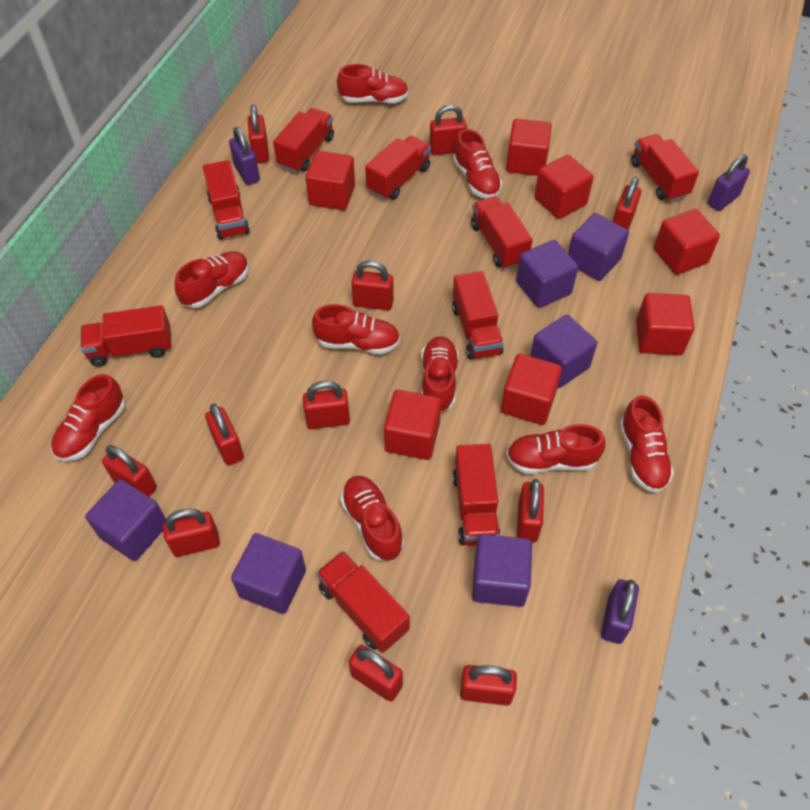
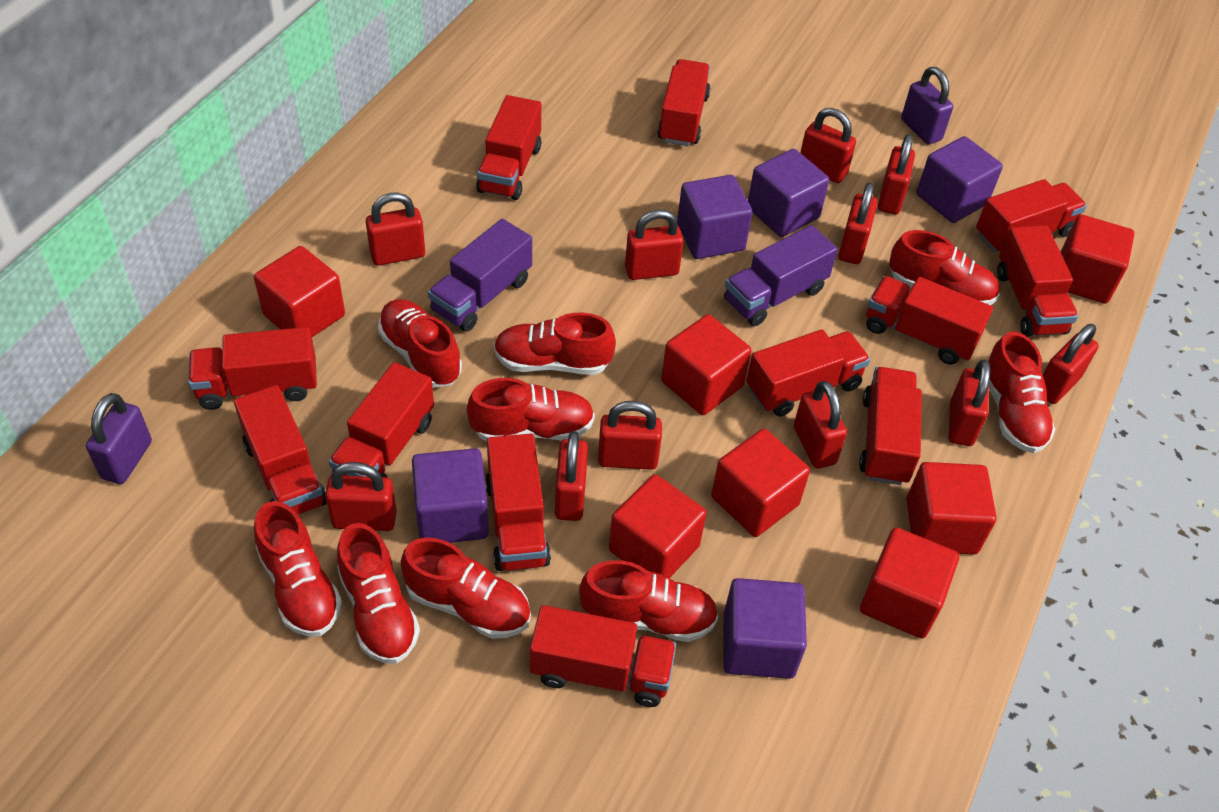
purple cube: [85,479,166,561] [231,533,306,614] [472,534,532,607] [516,240,578,308] [530,315,597,388] [568,213,629,281] = 6 -> [412,448,489,543] [677,175,753,259] [723,578,807,679] [748,149,829,237] [916,136,1003,223] = 5
purple padlock: [229,127,260,185] [601,579,639,644] [708,154,750,211] = 3 -> [86,393,152,484] [901,67,953,144] = 2
purple truck: none = 0 -> [428,219,532,332] [724,225,838,326] = 2
red truck: [81,305,172,367] [203,160,250,240] [273,108,334,172] [316,551,410,653] [365,136,431,200] [452,271,504,360] [453,444,501,546] [471,196,533,269] [631,134,699,202] = 9 -> [188,327,317,410] [234,385,327,514] [329,362,434,478] [476,95,541,200] [485,434,551,571] [530,605,676,707] [657,59,710,146] [746,329,870,417] [859,367,922,485] [866,276,993,364] [976,179,1087,252] [997,225,1078,337] = 12

